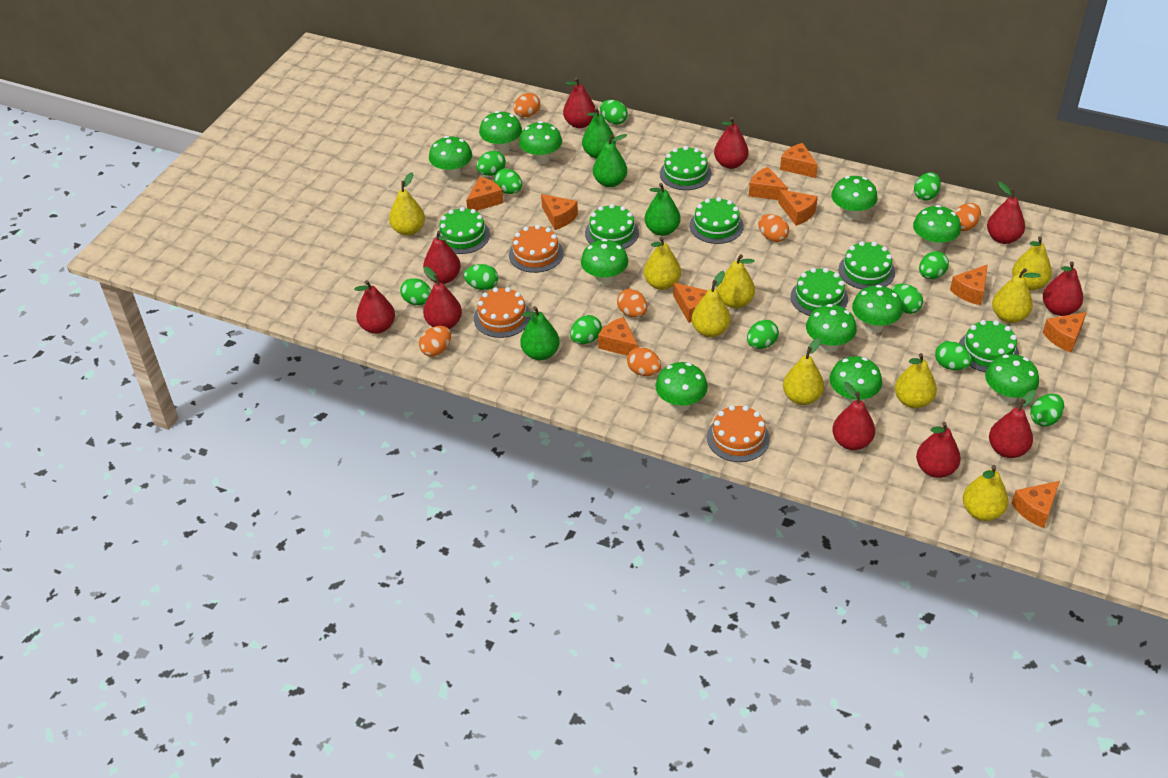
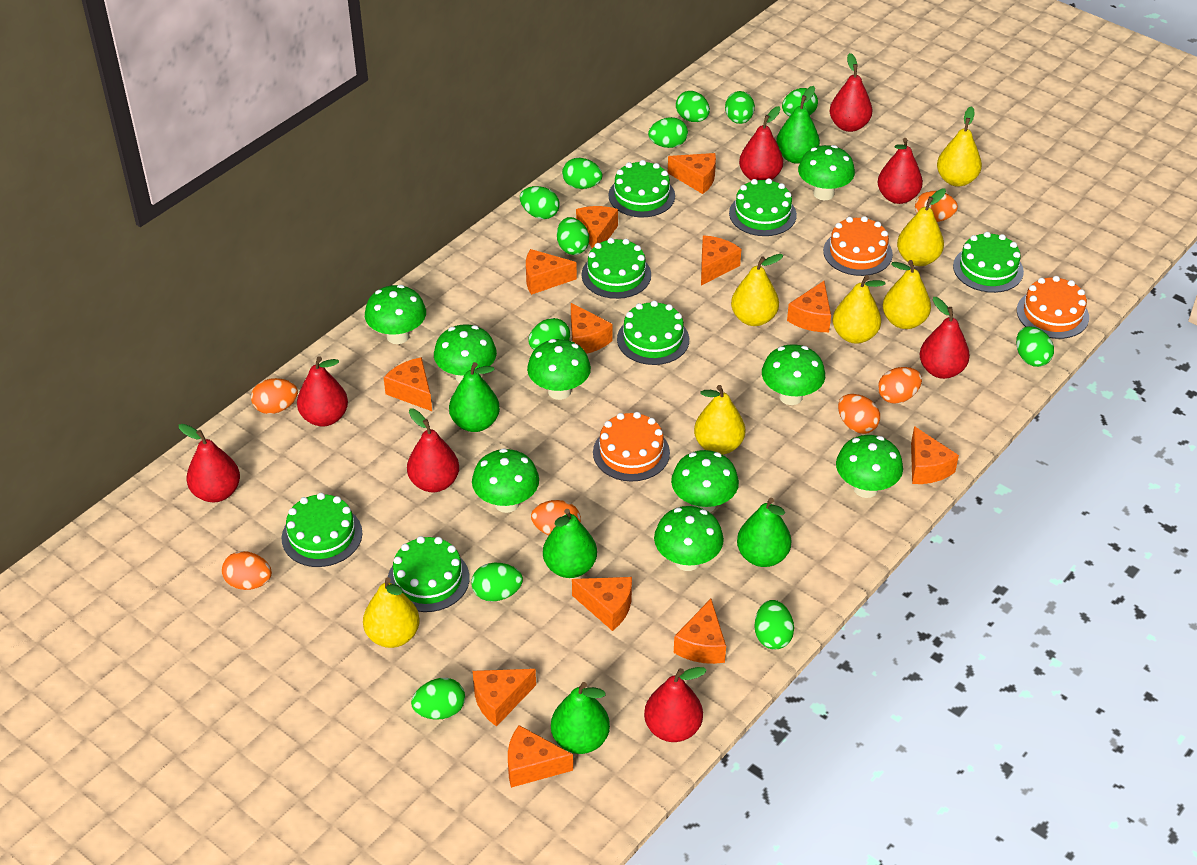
green mushroom: [429,136,472,179] [479,111,522,154] [519,121,562,165] [581,239,628,285] [656,362,708,412] [806,304,857,353] [829,356,882,405] [831,176,878,220] [852,285,903,333] [913,205,961,251] [985,354,1039,404] = 11 -> [365,285,426,344] [434,324,497,383] [472,448,539,513] [527,339,591,400] [654,506,724,571] [671,450,739,512] [762,344,825,405] [798,145,855,200] [836,435,903,498] = 9
green pear: [520,306,560,360] [582,107,616,159] [593,134,627,187] [645,183,681,236] = 4 -> [449,362,500,432] [543,509,597,578] [551,682,610,754] [737,498,791,567] [776,86,820,164] = 5
orange cheese: [466,177,504,211] [541,194,578,230] [598,317,638,356] [673,283,708,323] [749,167,788,200] [778,189,818,226] [780,143,818,178] [950,264,988,305] [1011,481,1060,528] [1043,312,1087,352] = 10 -> [383,357,432,411] [473,669,536,727] [508,725,573,788] [526,249,577,295] [571,303,613,354] [572,577,632,631] [576,206,618,248] [668,153,716,194] [674,599,726,664] [701,235,741,286] [787,281,831,332] [911,426,959,484] = 12
red pear: [354,280,395,334] [423,231,461,284] [423,267,462,329] [563,77,596,128] [714,117,749,169] [832,382,875,450] [916,422,961,478] [987,182,1025,244] [989,390,1036,458] [1043,261,1083,316] = 10 -> [178,424,240,502] [297,356,348,427] [407,409,459,493] [644,667,707,742] [739,106,783,180] [830,53,873,132] [878,138,923,204] [920,297,970,379] = 8
yellow pear: [389,172,425,236] [644,237,681,290] [692,271,731,337] [717,254,755,308] [783,337,824,405] [895,353,937,409] [963,465,1009,521] [992,268,1041,323] [1012,236,1052,291] = 9 -> [363,577,420,648] [694,385,745,455] [731,254,783,326] [833,275,885,344] [883,260,931,329] [897,189,946,266] [937,106,982,187] = 7

